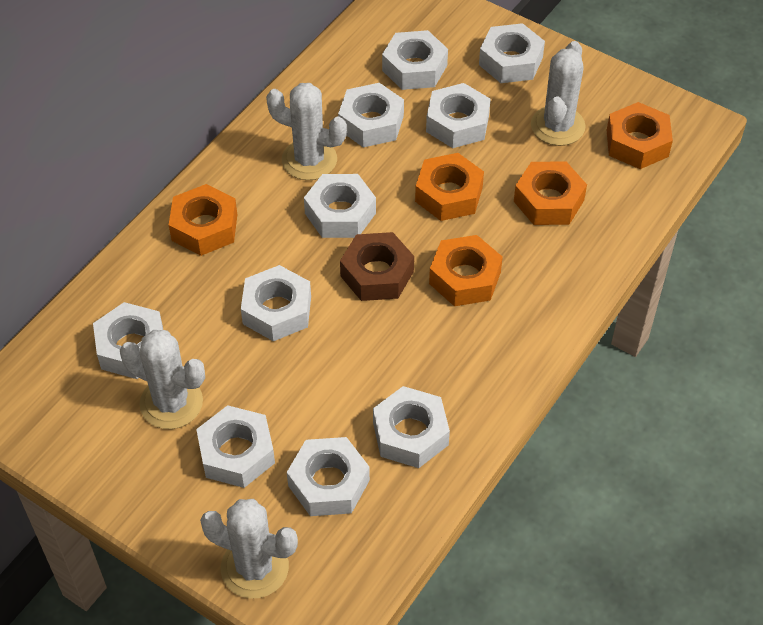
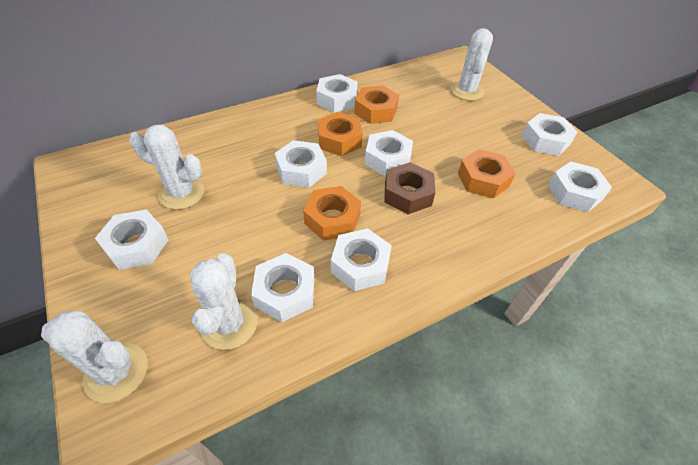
orange nut: [169,184,237,256] [415,153,484,221] [429,235,503,306] [514,161,587,225] [607,102,673,169] = 5 -> [303,186,361,241] [318,112,363,156] [354,85,399,124] [458,149,516,199] = 4
white nut: [93,302,163,379] [196,405,275,488] [241,265,311,341] [287,437,370,516] [304,174,376,238] [338,83,404,147] [373,386,450,468] [382,30,448,90] [426,83,491,148] [479,23,545,83] = 10 -> [95,210,169,270] [251,253,314,322] [275,140,327,188] [316,74,358,113] [331,228,392,291] [365,130,413,176] [522,113,577,156] [548,161,612,212] = 8

